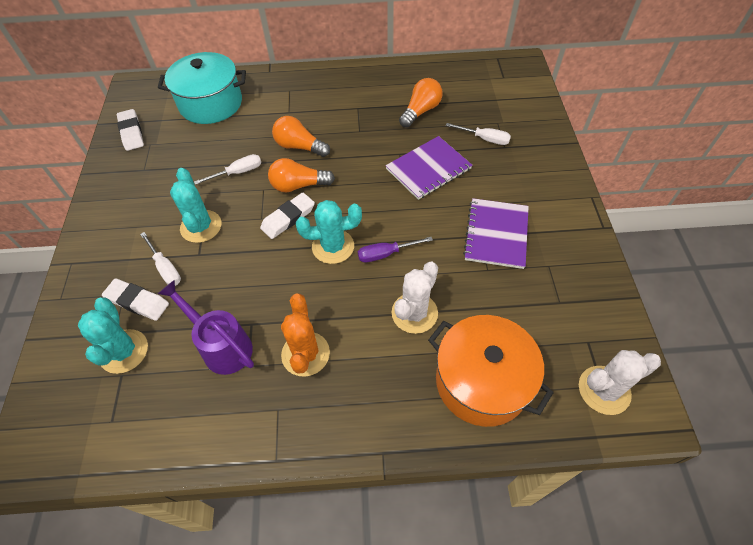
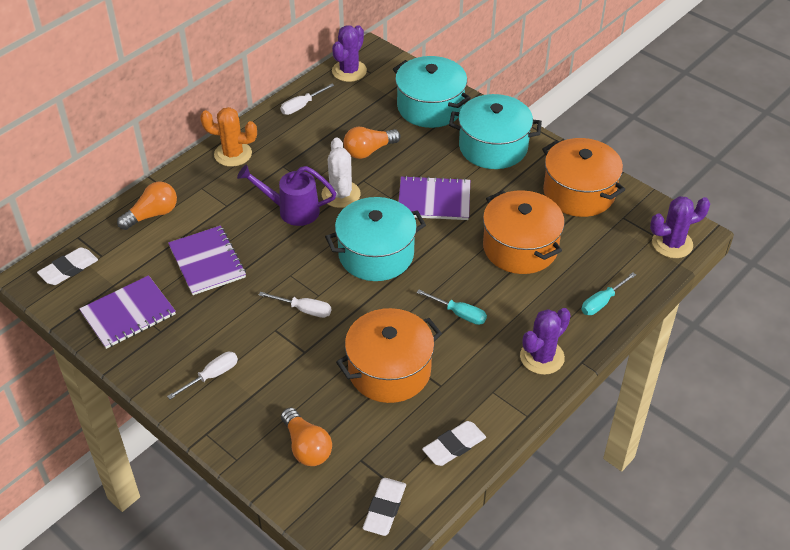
orange pot: [428,315,554,427] = 1 -> [336,308,442,403] [483,190,565,274] [542,138,625,217] = 3
purple cactus: none = 0 -> [332,25,367,82] [520,308,571,375] [650,196,710,258] = 3
purple notebook: [385,136,472,200] [463,198,529,269] = 2 -> [79,275,176,349] [168,226,246,295] [398,176,470,220] = 3
purple screwdriver: [358,237,433,263] = 1 -> none = 0
turquoise cactus: [78,298,148,374] [170,168,222,243] [296,200,362,264] = 3 -> none = 0
turquoise pot: [158,52,246,124] = 1 -> [325,197,426,281] [393,56,471,128] [449,94,542,169] = 3
turquoise screwdriver: none = 0 -> [416,290,487,325] [581,273,636,315] = 2
white cactus: [392,262,438,334] [579,350,661,415] = 2 -> [322,137,361,208] = 1

